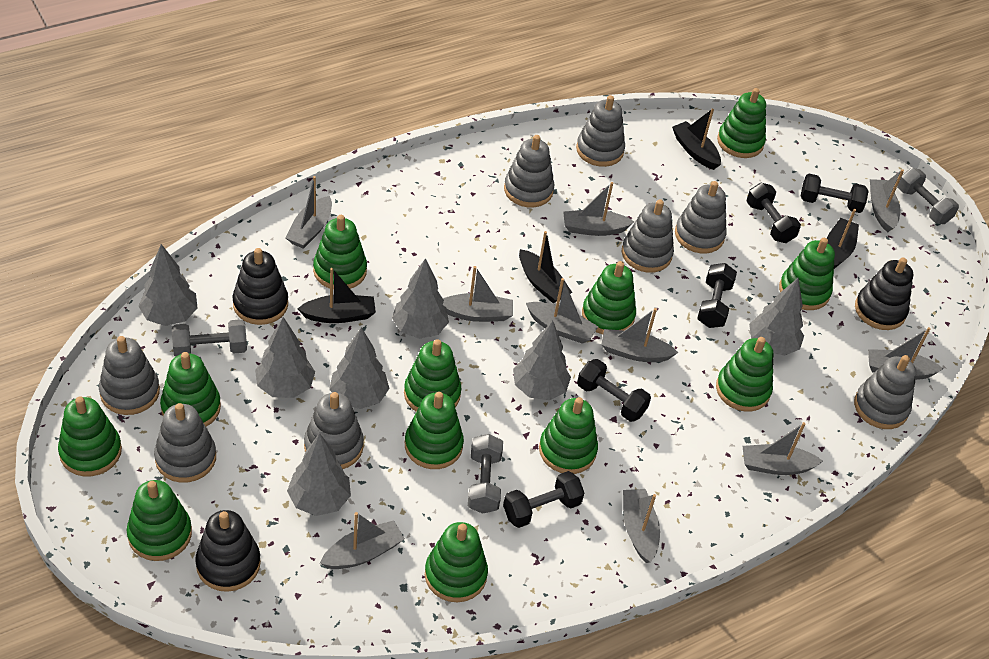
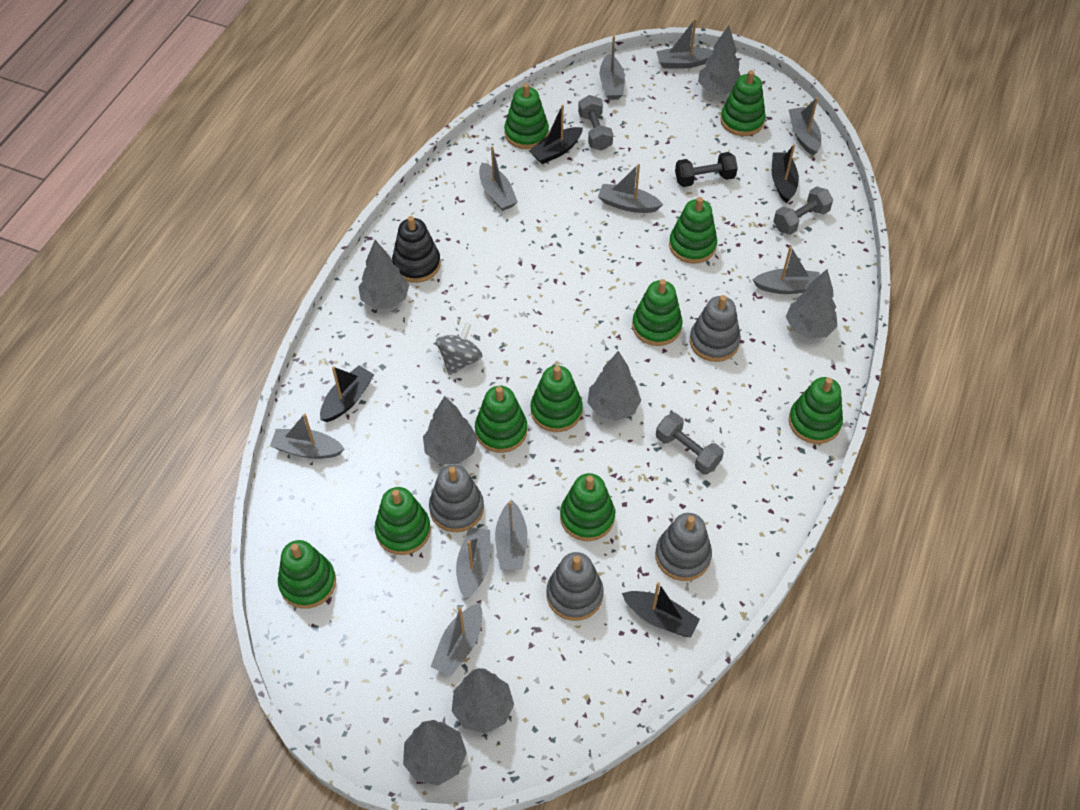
black dumbbell: [503,471,584,528] [577,359,651,422] [697,263,737,328] [746,183,801,243] [801,174,869,213] = 5 -> [675,152,738,187] = 1
black stacking toy: [195,510,261,592] [233,248,288,325] [855,258,913,330] = 3 -> [392,216,441,283] = 1
green stacking toy: [58,396,122,476] [127,480,192,561] [160,352,221,426] [313,215,367,290] [404,339,462,412] [405,392,464,469] [425,522,488,602] [539,397,598,474] [582,261,636,334] [716,337,774,412] [717,88,766,158] [779,238,835,310] = 12 -> [278,540,336,609] [375,487,431,555] [475,386,527,453] [504,83,549,149] [531,365,583,432] [560,473,615,541] [632,279,683,346] [669,197,717,264] [720,70,766,136] [789,377,843,444] = 10
grey spinning top: none = 0 -> [436,322,482,375] = 1
grey stacking toy: [99,336,160,415] [154,403,216,483] [304,392,364,469] [504,135,554,207] [576,95,625,167] [621,199,674,273] [675,181,727,254] [854,355,916,429] = 8 -> [429,465,484,532] [547,552,604,621] [655,513,712,581] [690,295,741,362] = 4

